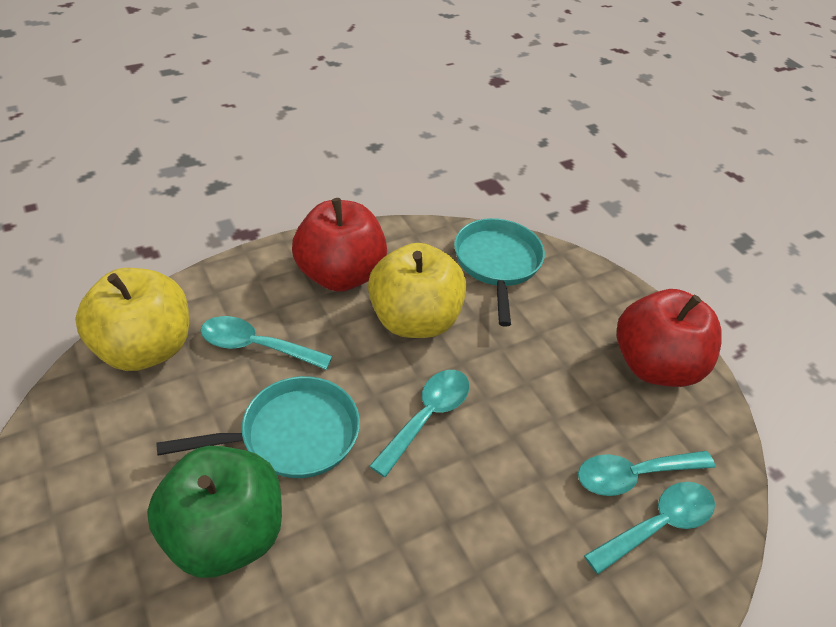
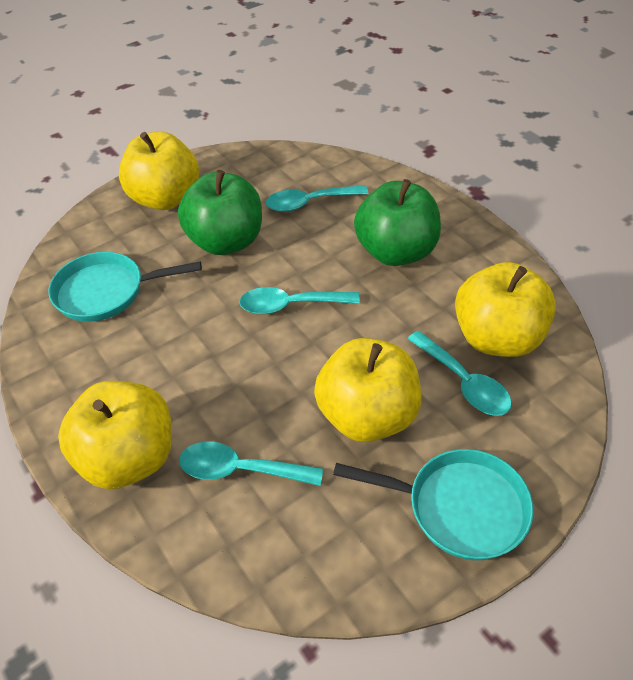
green apple: [147,446,282,578] = 1 -> [178,170,262,255] [354,179,441,266] = 2
red apple: [292,198,387,292] [617,289,722,387] = 2 -> none = 0
yellow apple: [75,268,189,371] [368,243,467,338] = 2 -> [58,381,172,489] [119,131,199,210] [314,338,422,442] [455,262,556,357] = 4

